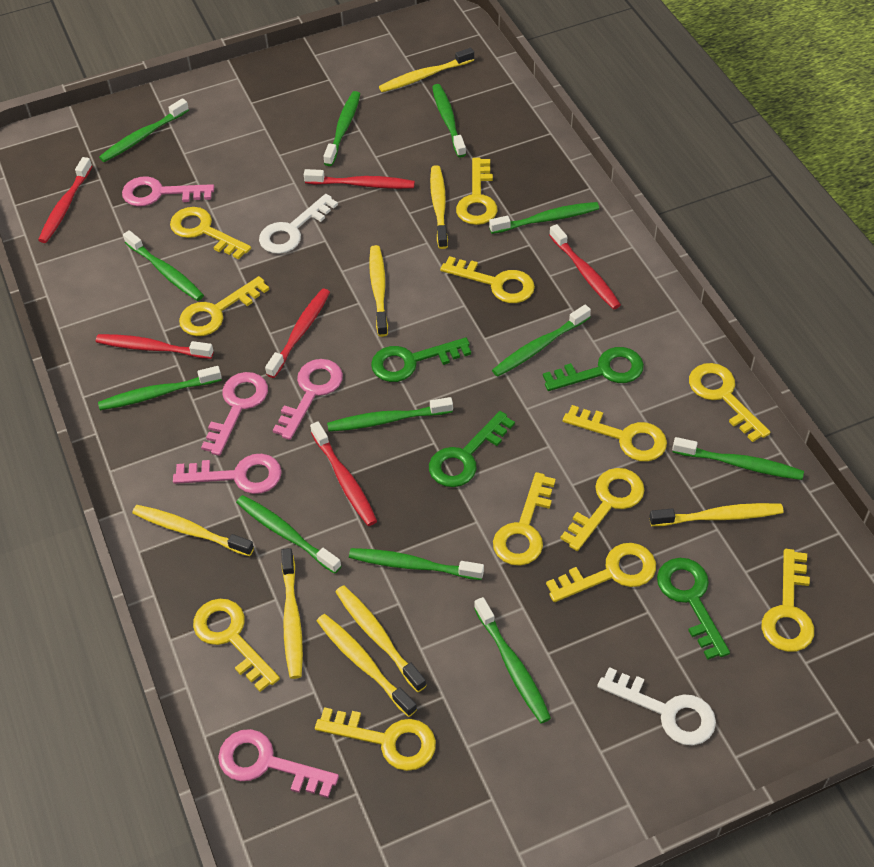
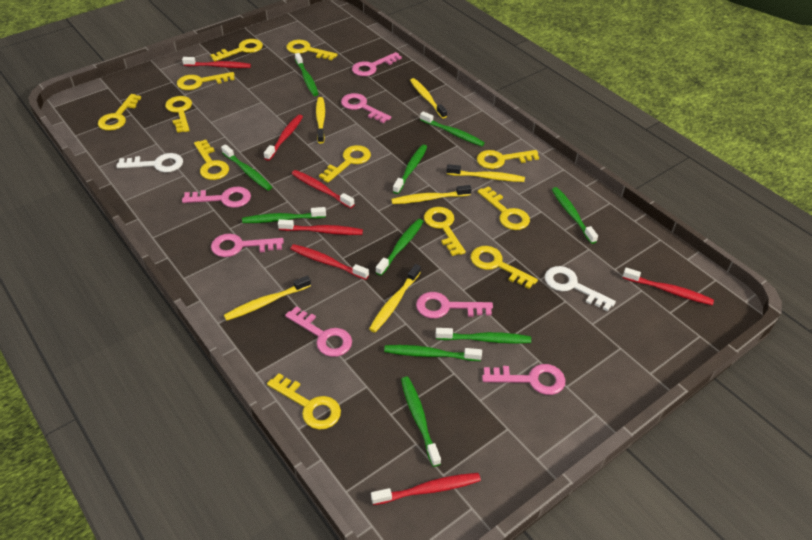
green key: [371,337,471,382] [429,411,515,487] [543,347,644,391] [657,558,730,660] = 4 -> none = 0
green toothbrush: [98,366,222,410] [99,98,189,162] [123,230,204,301] [236,495,341,574] [323,91,360,166] [327,397,453,432] [349,548,484,580] [432,84,466,158] [474,597,551,724] [489,202,599,234] [492,305,591,377] [672,437,804,480] = 12 -> [221,144,272,191] [242,207,326,223] [295,53,318,96] [375,219,424,276] [384,345,482,361] [393,145,427,194] [401,377,441,467] [420,111,485,146] [436,328,531,344] [552,187,598,244] = 10
pink key: [122,176,214,207] [173,454,282,494] [201,372,268,456] [218,729,339,798] [273,359,343,440] = 5 -> [182,187,251,208] [211,234,284,257] [285,306,352,357] [341,93,391,123] [352,52,402,76] [416,292,493,319] [482,364,565,395] = 7
red toothbrush: [38,157,92,243] [96,334,214,359] [265,289,330,378] [304,169,415,189] [310,421,377,526] [549,224,621,310] = 6 -> [182,57,251,68] [264,114,303,161] [278,219,363,235] [290,244,369,280] [292,170,355,208] [371,473,481,505] [623,268,714,305] = 7
yellow toothbrush: [132,505,254,556] [281,548,303,679] [317,614,417,717] [336,585,427,692] [369,245,388,337] [379,48,474,92] [430,165,448,249] [649,503,784,526] = 8 -> [224,276,311,321] [316,97,325,144] [369,264,421,333] [391,185,472,204] [410,78,447,119] [446,164,525,182] = 6

